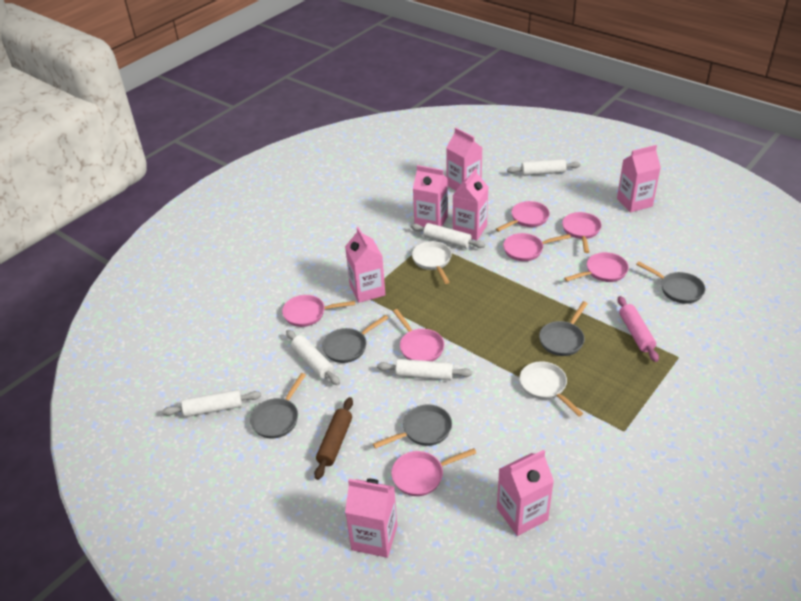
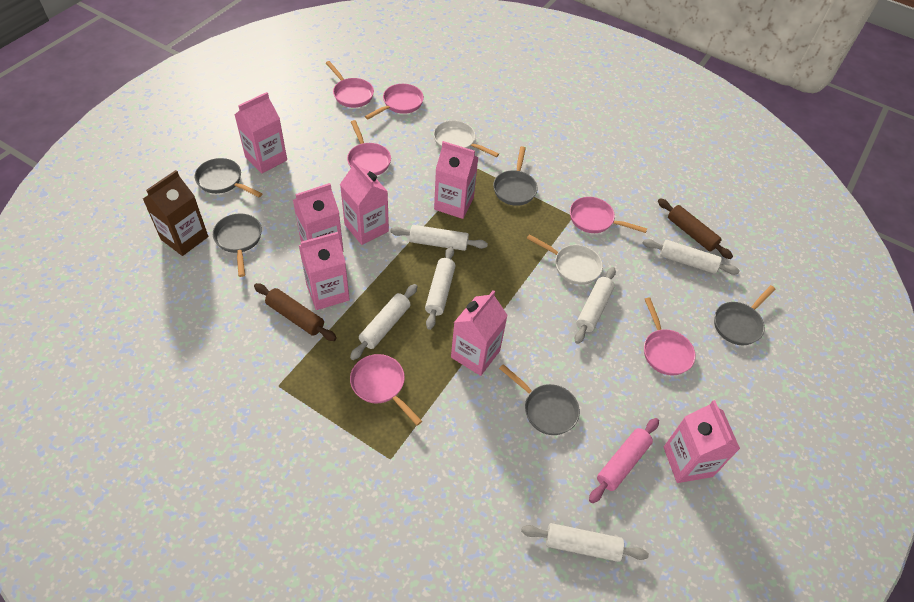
brown carton: none = 0 -> [143,170,208,256] = 1
brown rolling pin: [314,397,353,480] = 1 -> [254,283,337,341] [658,198,733,259] = 2
pink pan: [282,295,355,327] [391,448,476,496] [393,309,444,361] [496,201,550,232] [503,233,571,261] [562,212,602,253] [564,252,629,282] = 7 -> [326,61,374,108] [347,120,391,176] [350,354,422,426] [365,84,424,119] [570,197,647,233] [644,298,696,376] = 6
white rolling pin: [162,389,261,417] [286,330,340,385] [377,359,472,380] [410,223,485,248] [507,159,580,176] = 5 -> [350,284,417,360] [391,225,488,251] [425,246,455,330] [521,523,649,562] [575,267,616,344] [643,239,740,275] = 6

